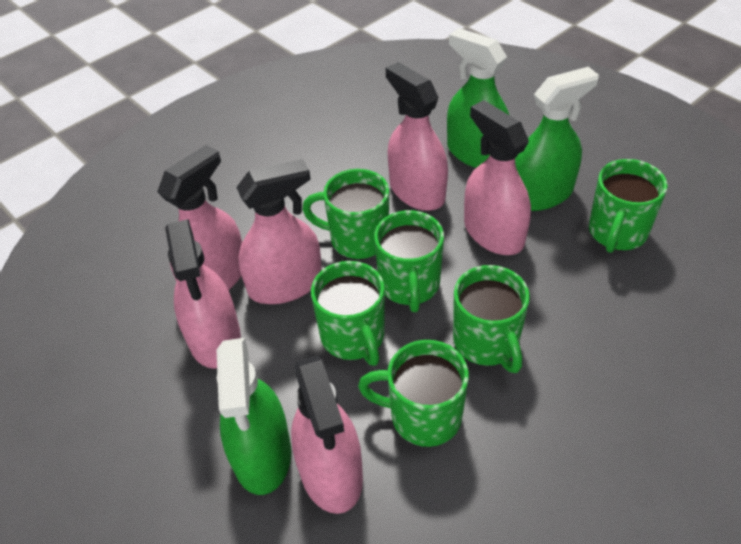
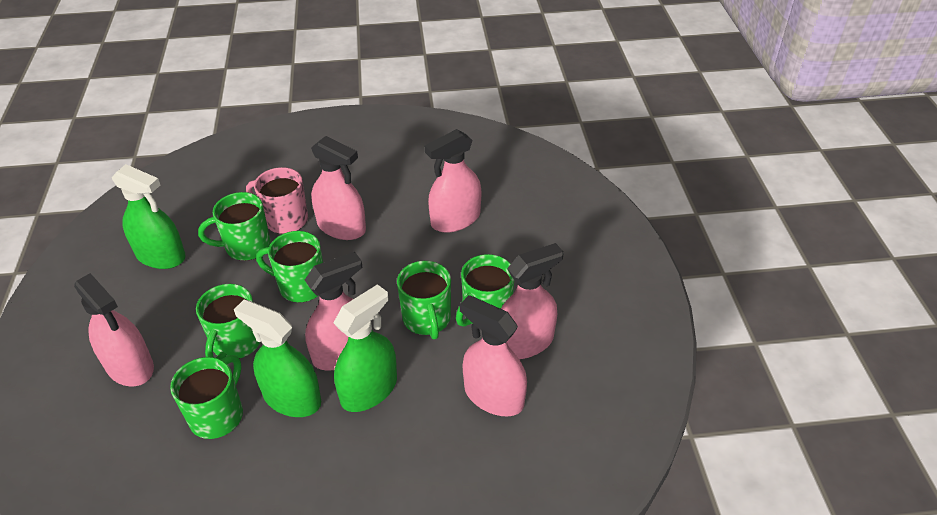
pink mug: none = 0 -> [246,167,308,234] = 1

